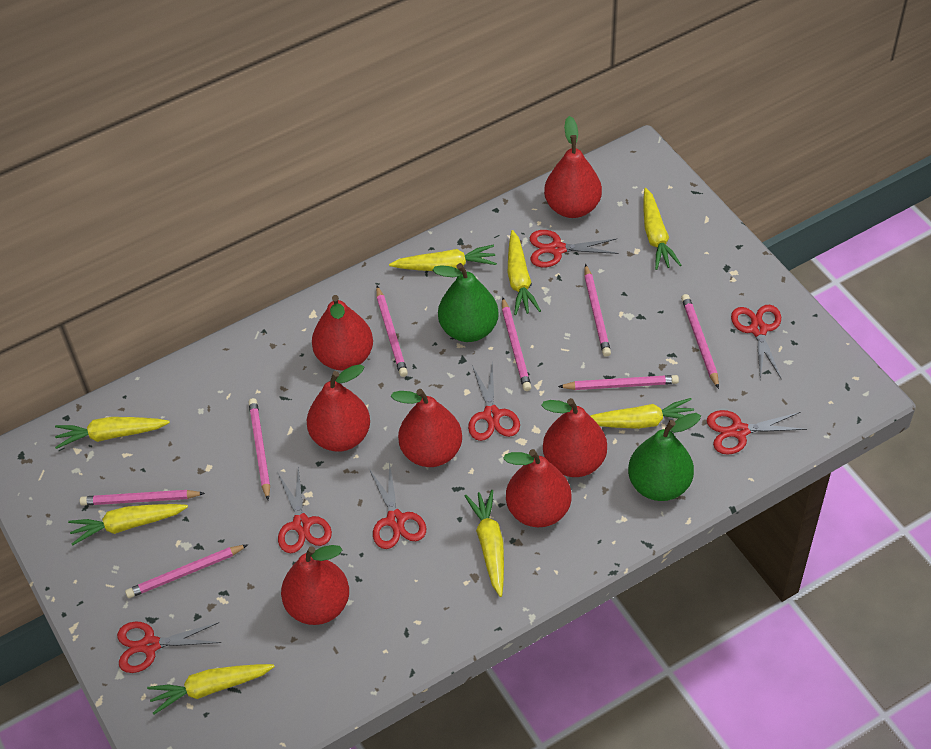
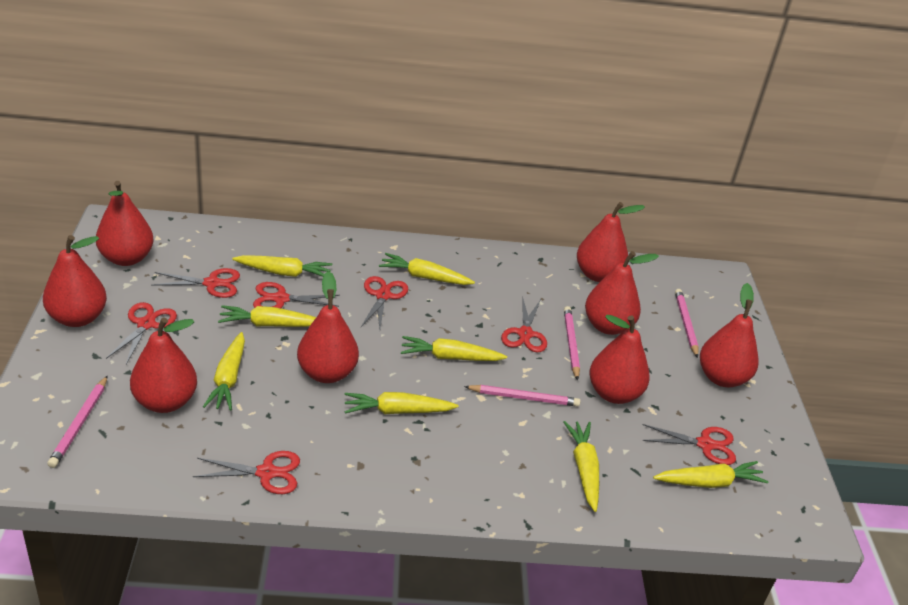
green pear: [432,263,499,342] [628,413,701,501] = 2 -> none = 0
pink pencil: [80,490,205,506] [125,545,247,598] [249,398,270,500] [376,286,408,377] [502,297,531,391] [558,375,679,390] [584,264,611,357] [681,294,719,389] = 8 -> [47,376,108,468] [464,385,580,407] [564,306,580,381] [675,289,699,358] = 4
red pear: [281,545,349,625] [307,364,370,452] [312,295,373,371] [391,389,462,467] [503,449,571,527] [541,398,607,477] [544,116,602,218] = 7 -> [43,235,107,327] [96,181,154,266] [130,317,197,413] [297,271,359,383] [577,202,645,282] [585,251,659,335] [589,315,650,404] [700,283,759,387] = 8

